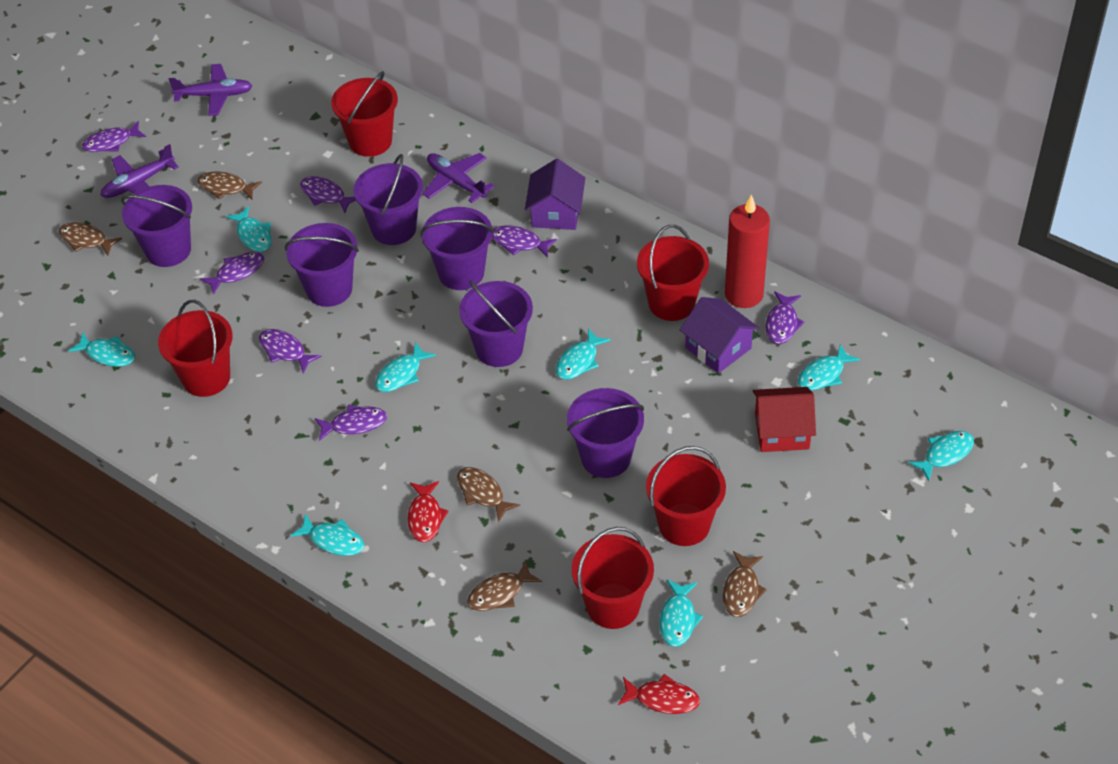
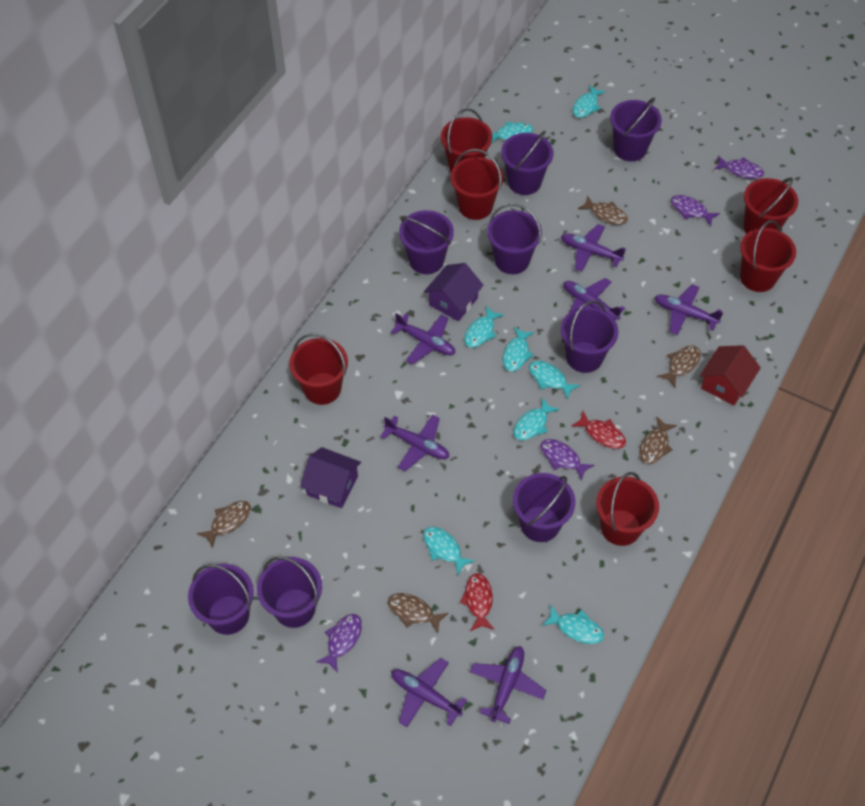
purple bucket: [121,185,192,267] [285,223,359,307] [354,154,423,245] [421,207,494,290] [459,280,533,367] [567,388,644,478] = 6 -> [188,564,254,635] [257,557,322,628] [399,210,454,274] [487,203,542,274] [501,131,553,195] [513,473,576,542] [561,300,618,373] [610,98,662,161] = 8
purple fish: [82,121,146,152] [200,252,264,295] [259,329,322,373] [300,176,356,213] [315,404,387,441] [492,225,557,258] [765,291,805,344] = 7 -> [316,614,362,673] [540,439,594,481] [670,195,720,226] [714,156,764,179] = 4
purple plane: [101,144,179,198] [169,64,252,116] [422,153,495,203] = 3 -> [380,415,450,471] [391,313,455,364] [391,658,467,727] [470,646,547,724] [561,224,626,272] [564,278,625,320] [654,284,723,335] = 7
red bucket: [158,300,233,397] [331,71,398,157] [572,527,654,629] [637,225,709,321] [646,446,726,546] = 5 -> [289,334,348,405] [441,108,492,172] [450,149,503,220] [596,472,659,546] [740,220,796,292] [744,177,798,234] = 6
red candle: [725,194,770,308] = 1 -> none = 0

